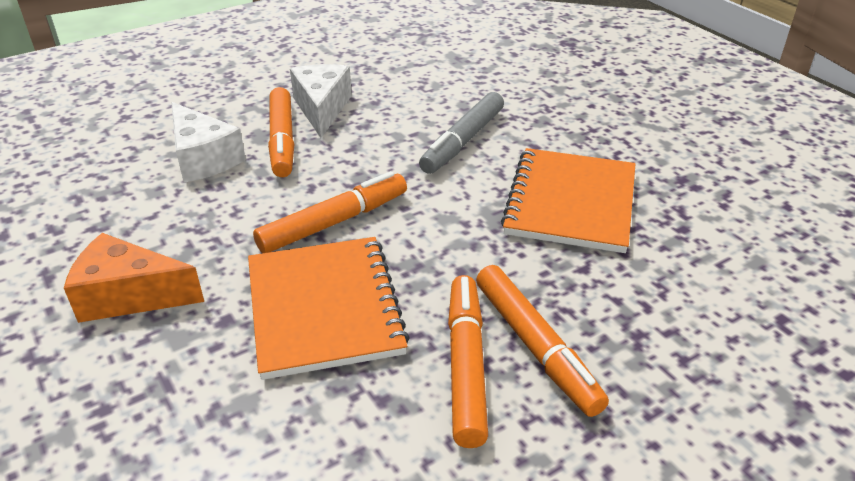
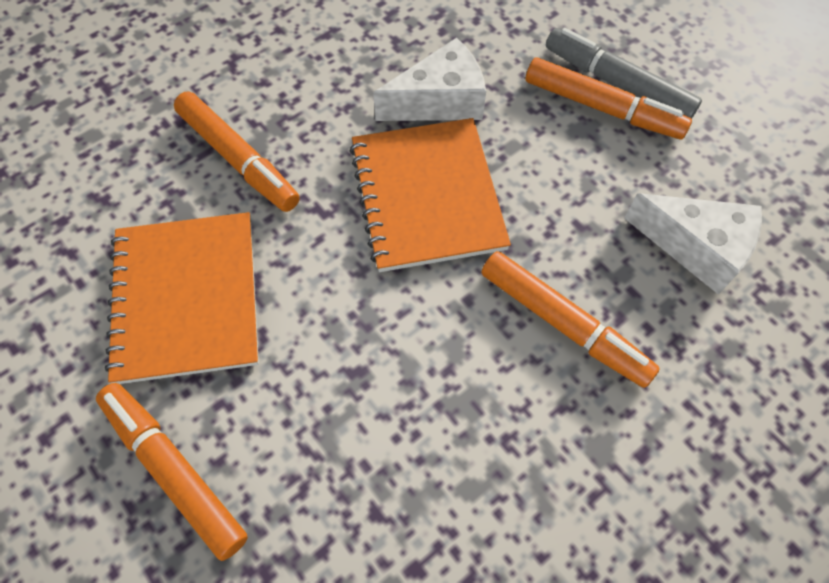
orange cheese: [64,233,204,323] = 1 -> none = 0

